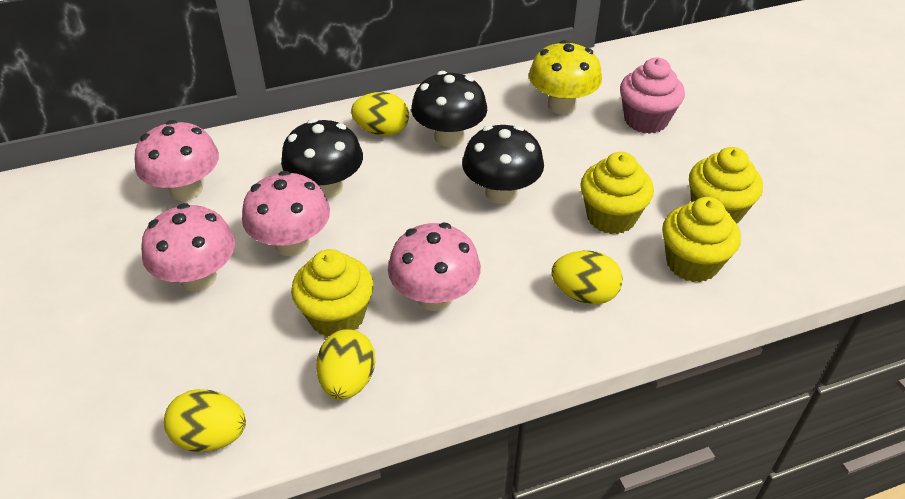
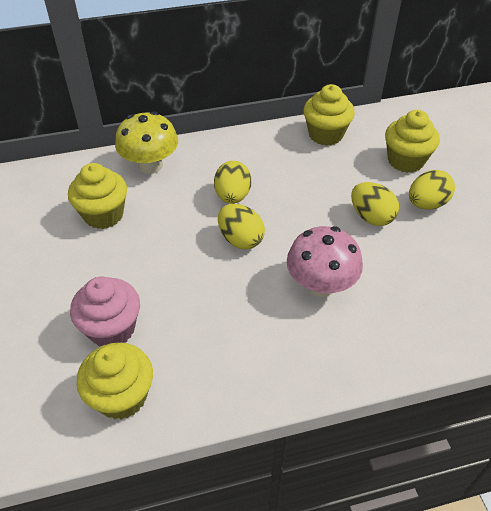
black mushroom: [281,119,363,199] [411,71,487,147] [462,125,544,204] = 3 -> none = 0
pink mushroom: [134,120,219,201] [141,203,235,291] [242,171,330,256] [388,223,481,311] = 4 -> [287,226,363,297] = 1

